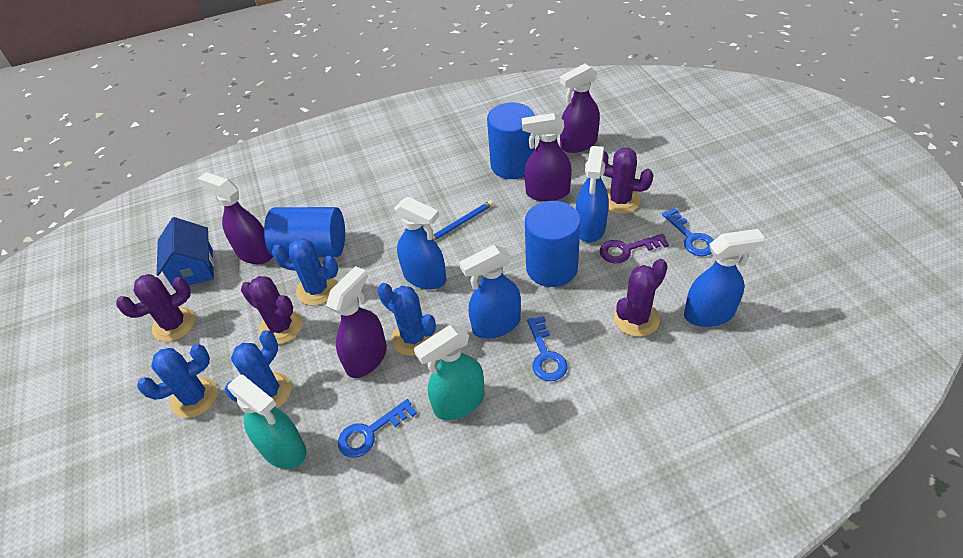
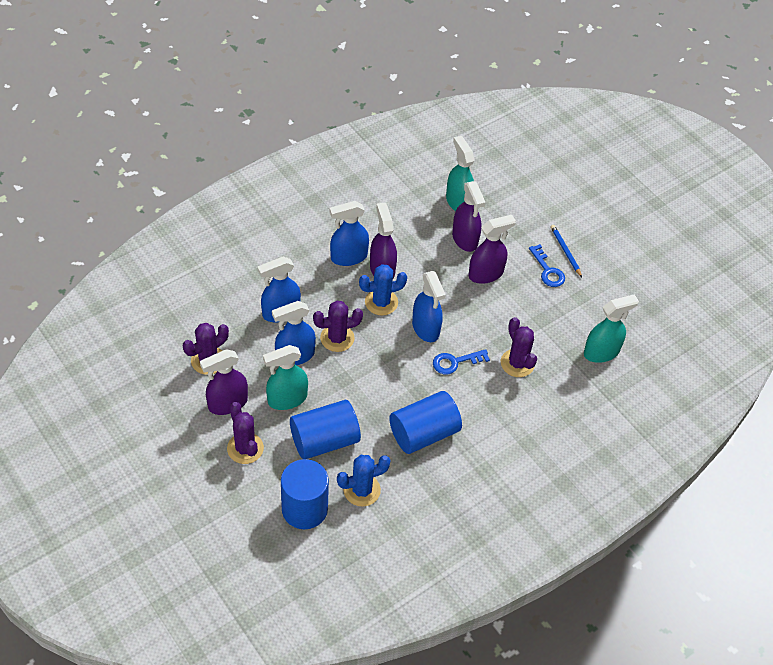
blue cactus: [137,344,218,418] [225,330,291,408] [272,238,338,305] [377,283,436,356] = 4 -> [337,455,391,507] [359,264,407,315] = 2
blue house: [157,217,214,289] = 1 -> none = 0
blue key: [338,399,417,458] [527,316,568,381] [662,208,714,256] = 3 -> [433,349,490,375] [529,244,565,287] = 2
purple key: [600,234,669,263] = 1 -> none = 0
turquoise spray bottle: [228,374,306,469] [414,325,485,420] = 2 -> [263,345,308,410] [446,136,475,211] [584,294,639,363] = 3

